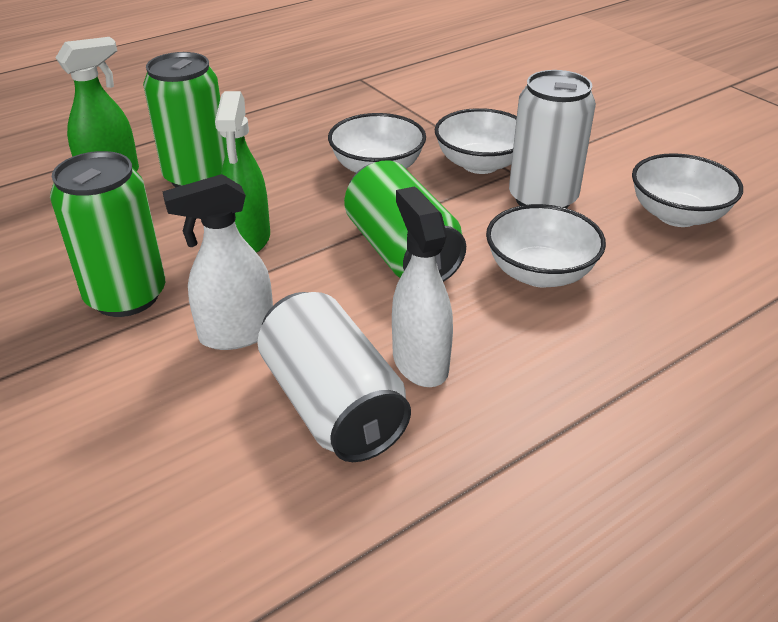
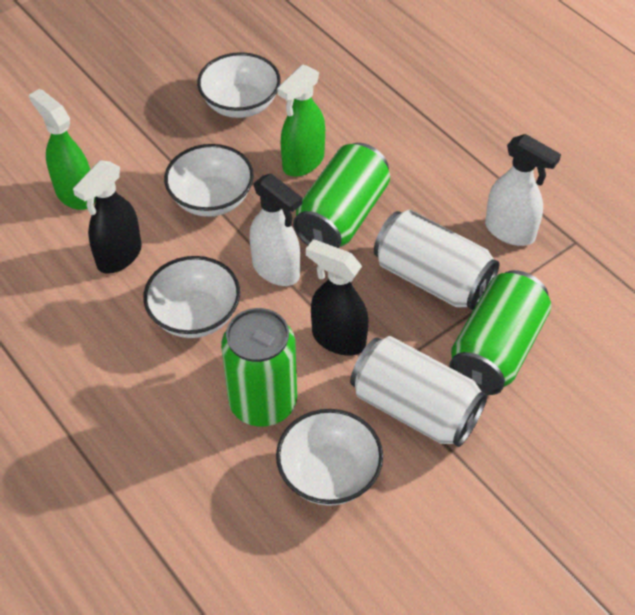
black spray bottle: none = 0 -> [73,160,142,274] [306,239,368,356] = 2

